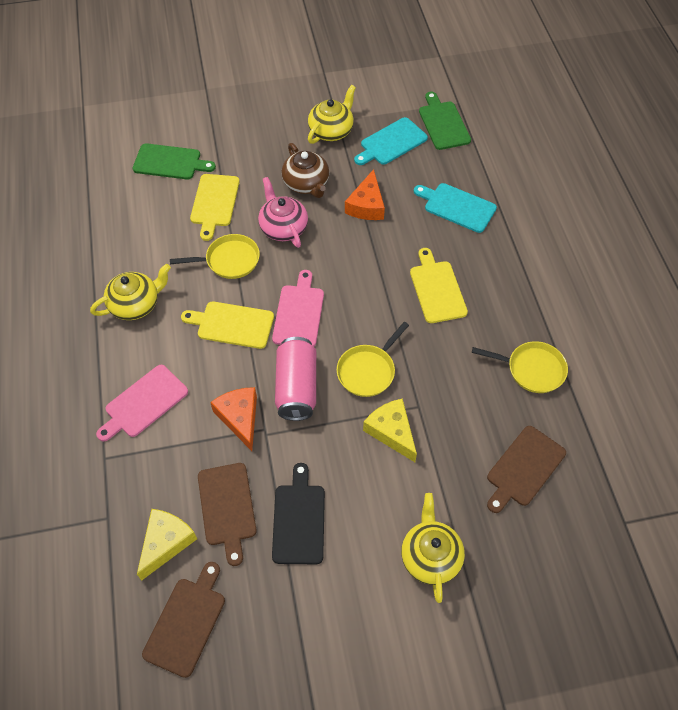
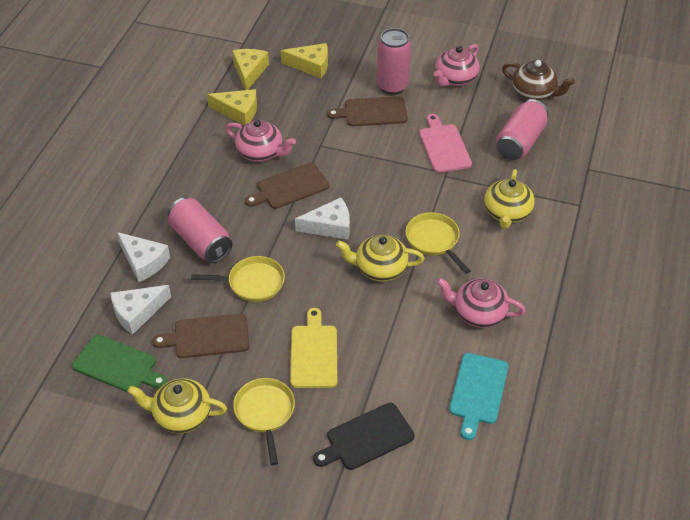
green cutting board: [132,143,216,179] [419,92,471,150] = 2 -> [72,334,167,393] = 1
orange cheese: [210,387,257,451] [345,169,385,220] = 2 -> none = 0
pink can: [275,337,316,421] = 1 -> [168,197,233,263] [377,28,411,95] [496,99,549,160] = 3
pink cutting board: [96,365,188,442] [272,270,324,346] = 2 -> [419,114,472,173] = 1
pink teapot: [258,177,308,248] = 1 -> [225,120,296,162] [434,44,480,86] [436,278,526,328] = 3
turquoise cutting board: [354,117,428,165] [414,183,497,233] = 2 -> [449,353,508,440] = 1
white cheese: none = 0 -> [110,285,171,335] [117,232,170,282] [295,198,350,240] = 3
yellow cheese: [137,509,197,581] [363,398,417,462] = 2 -> [207,89,257,125] [232,49,269,90] [281,43,328,78] = 3
yellow cutting board: [181,302,274,349] [190,174,240,241] [410,248,468,323] = 3 -> [290,308,337,388] = 1

